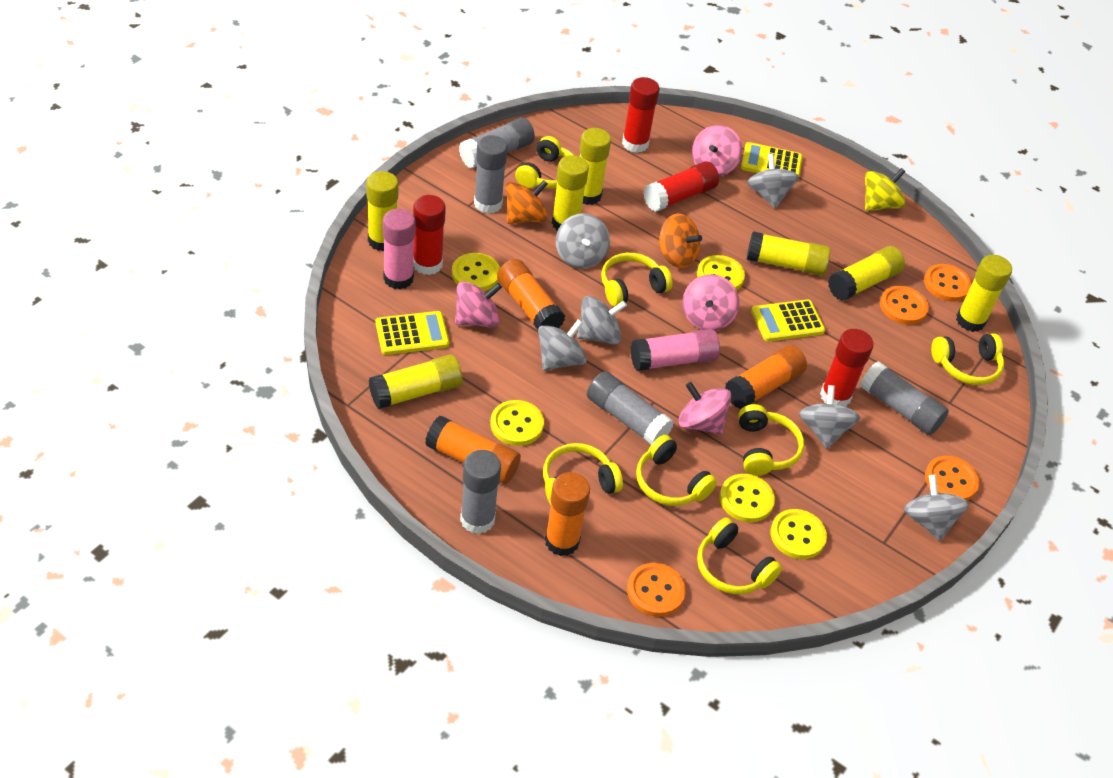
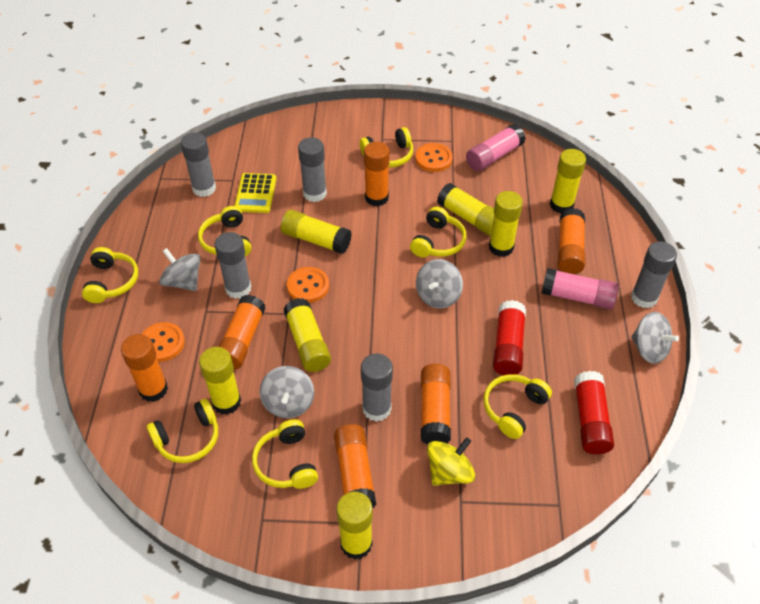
grey spinning top: [538,319,587,371] [556,213,610,269] [577,296,627,345] [747,153,799,208] [799,385,860,449] [904,475,969,541] = 6 -> [159,248,201,291] [260,366,314,418] [416,259,463,308] [631,312,679,364] = 4
orange button: [627,563,686,617] [880,286,929,325] [924,264,972,302] [925,456,980,501] = 4 -> [142,322,185,362] [287,267,329,303] [415,143,453,172] = 3
orange glue stick: [425,416,521,484] [497,259,565,330] [545,472,590,556] [725,345,807,409] = 4 -> [121,334,168,402] [218,295,266,370] [334,424,377,508] [364,142,390,206] [421,364,451,445] [558,208,585,274] = 6
orange spinning top: [506,180,548,224] [659,214,702,268] = 2 -> none = 0
pink spinning top: [455,281,502,328] [679,382,732,435] [682,274,739,331] [692,125,742,176] = 4 -> none = 0
red glue stick: [413,195,446,275] [622,77,660,153] [643,161,719,212] [820,329,874,407] = 4 -> [493,300,526,375] [574,371,614,454] = 2
yellow button: [452,253,500,291] [490,400,544,446] [697,255,745,290] [719,474,775,522] [770,509,827,559] = 5 -> none = 0
yellow calculator: [376,311,449,355] [741,142,802,176] [751,299,825,342] = 3 -> [234,173,276,213] = 1

